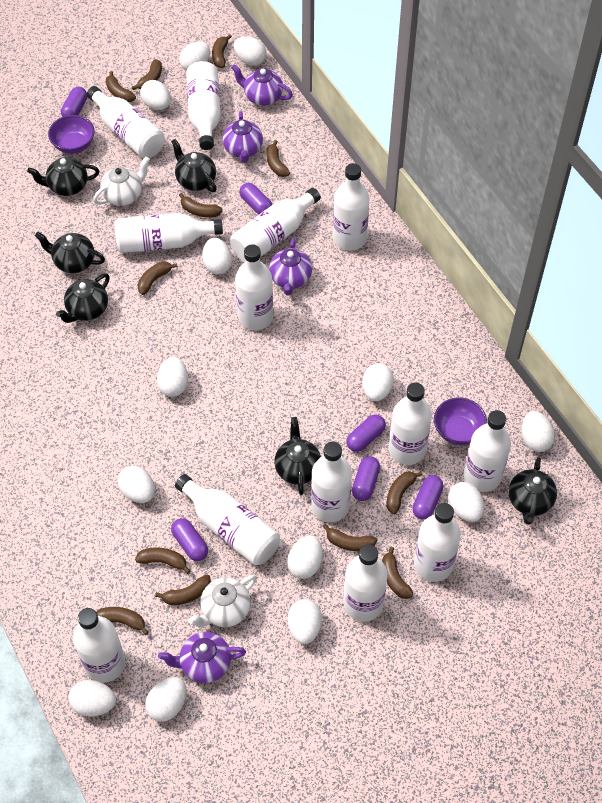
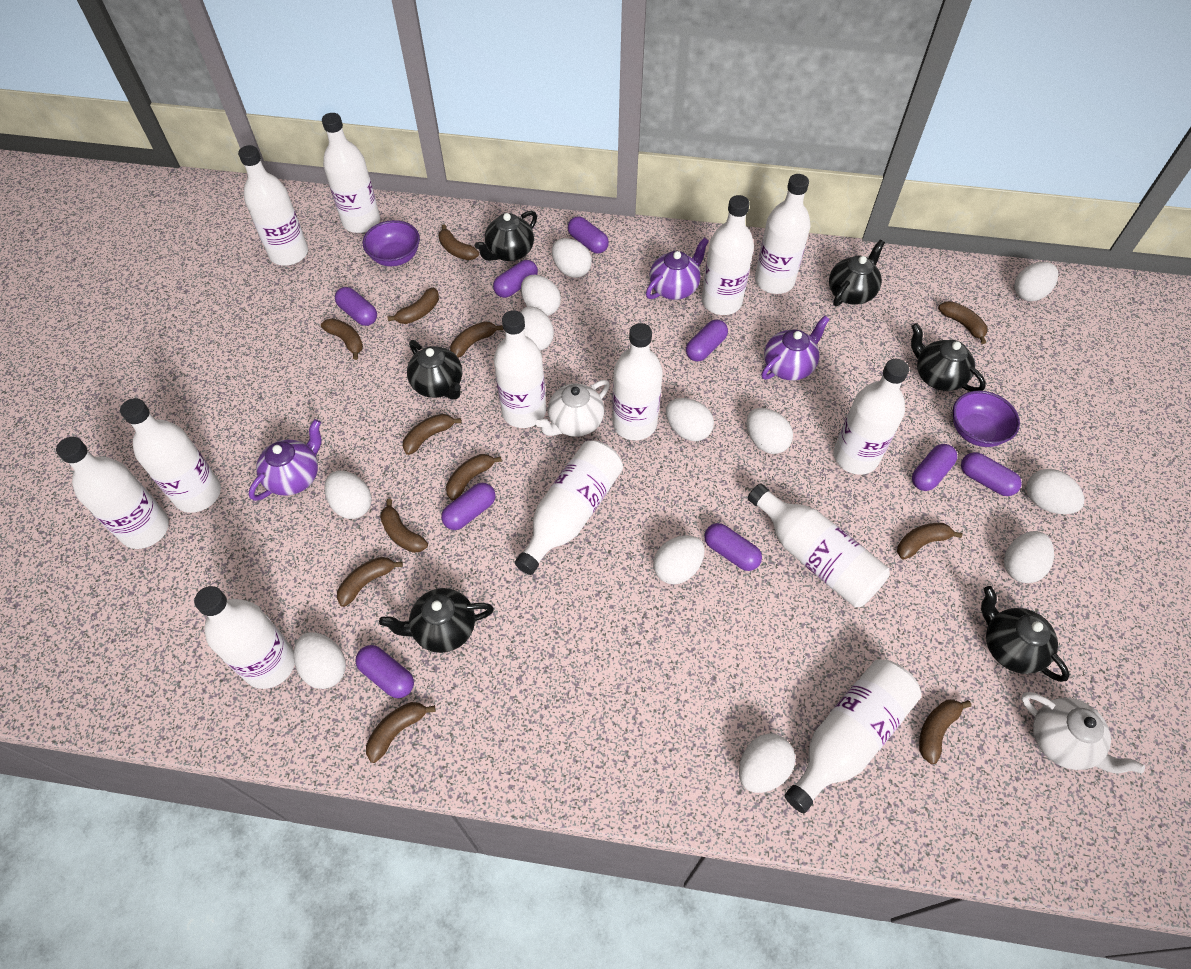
purple capsule: [61,87,87,117] [171,518,208,561] [239,183,272,214] [346,414,386,452] [352,456,380,501] [412,475,443,520] = 6 -> [335,287,377,326] [356,645,414,698] [441,483,496,530] [493,260,538,298] [568,217,609,254] [686,320,728,362] [704,523,762,571] [912,444,957,491] [961,452,1022,496] = 9
purple teapot: [158,632,246,683] [222,111,263,163] [231,64,293,106] [269,238,312,295] = 4 -> [249,419,321,501] [646,238,709,300] [761,316,830,381] = 3
white egg: [68,680,116,717] [118,466,155,503] [140,80,171,110] [145,677,186,722] [157,357,188,397] [179,41,210,71] [202,238,232,275] [234,36,266,66] [287,536,323,579] [288,599,322,644] [362,363,394,401] [448,482,484,522] [521,411,555,452] = 13 -> [294,632,346,689] [325,471,372,519] [521,275,561,316] [521,306,554,351] [552,238,592,278] [653,535,705,584] [666,398,714,441] [739,733,795,793] [747,408,793,454] [1004,531,1054,583] [1014,262,1058,301] [1026,469,1084,514] = 12

